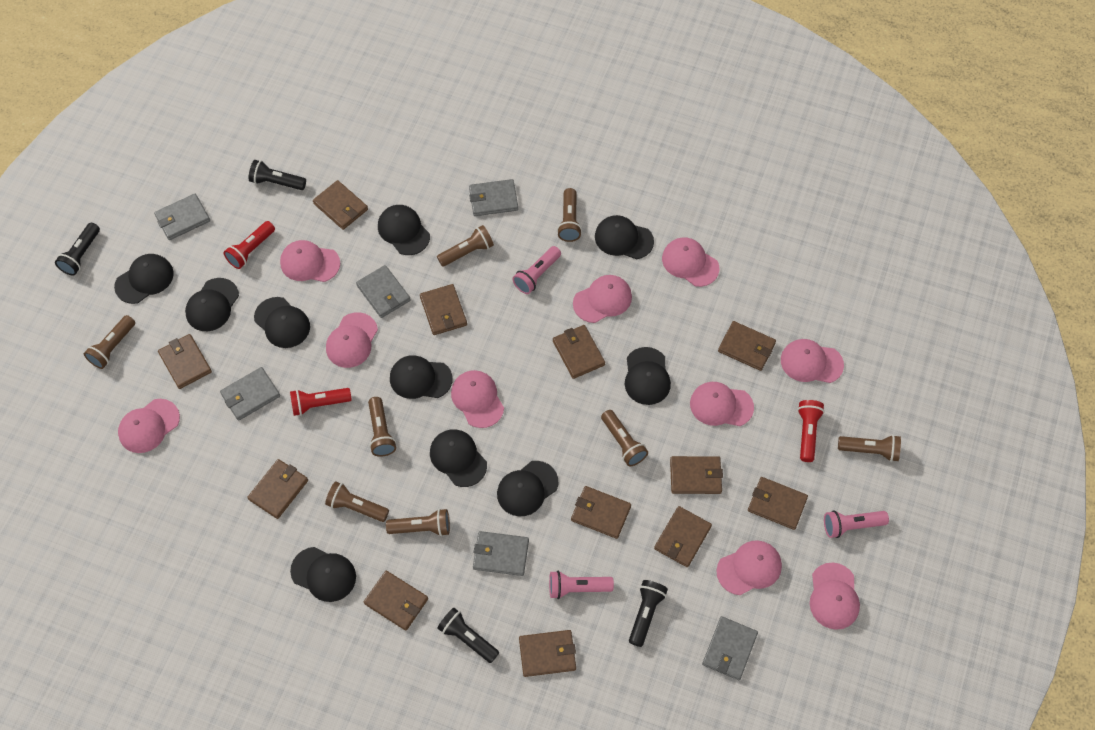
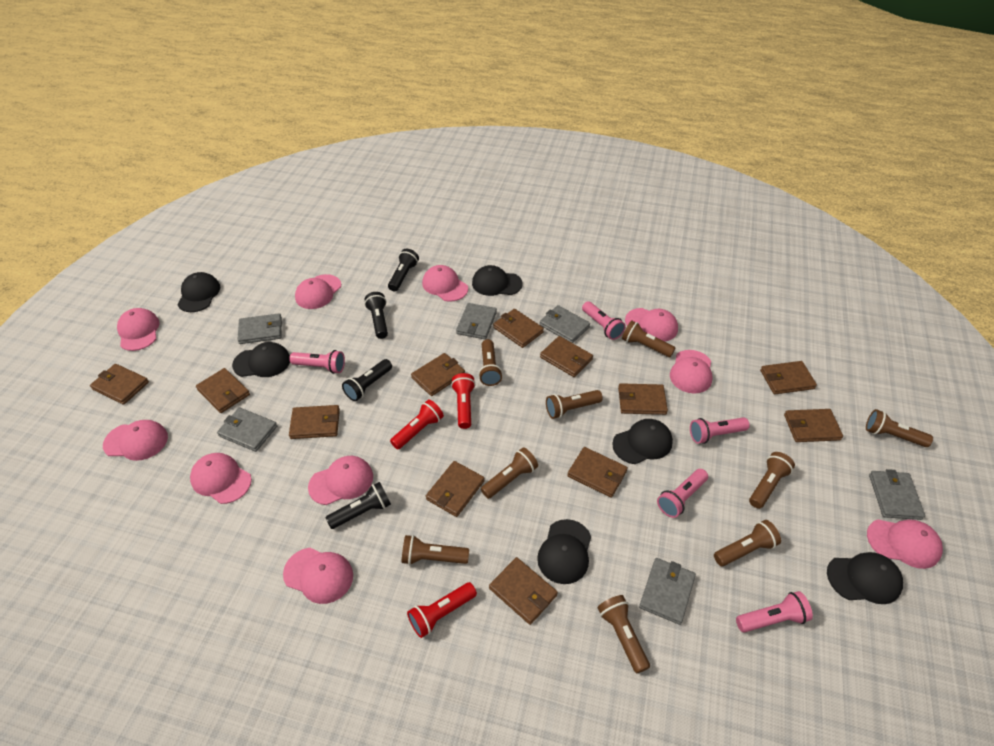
black cap: [114,254,174,304] [185,278,239,331] [254,297,310,348] [290,547,356,602] [378,205,430,255] [390,355,453,399] [430,429,487,487] [497,461,558,516] [595,215,654,259] [625,347,671,405] = 10 -> [177,272,220,312] [232,342,290,377] [472,265,523,296] [537,519,591,584] [612,419,673,464] [827,552,903,604] = 6
brown flashlight: [84,315,135,369] [325,481,389,522] [368,397,396,457] [386,509,450,536] [437,225,494,267] [557,188,582,242] [601,410,648,466] [838,435,901,462] = 8 -> [402,535,469,565] [479,339,503,386] [481,447,538,499] [546,390,603,419] [598,595,650,673] [622,320,675,357] [714,520,781,566] [749,452,795,509] [866,409,933,447] = 9
pink flashlight: [512,246,561,294] [549,571,614,599] [824,510,889,538] = 3 -> [289,350,345,374] [582,301,625,340] [657,469,708,518] [690,417,750,444] [736,591,813,633] = 5

